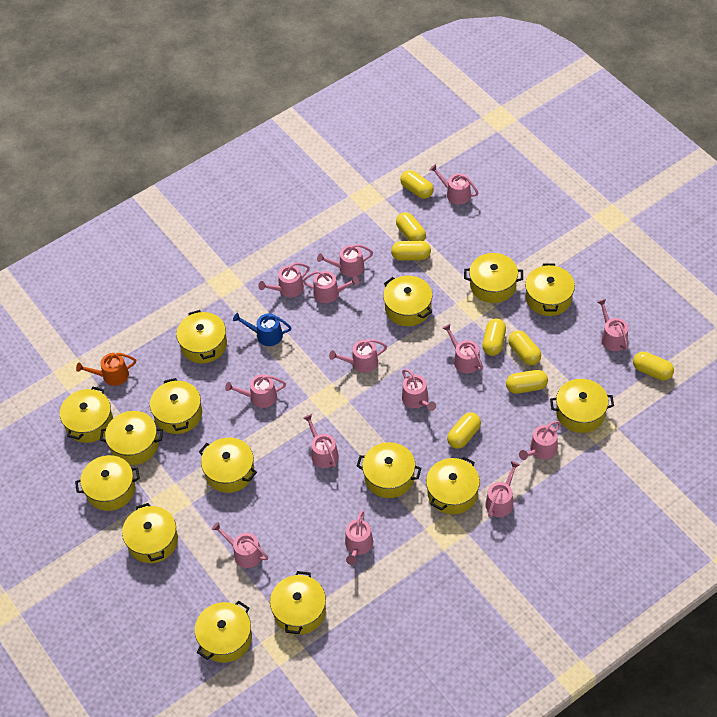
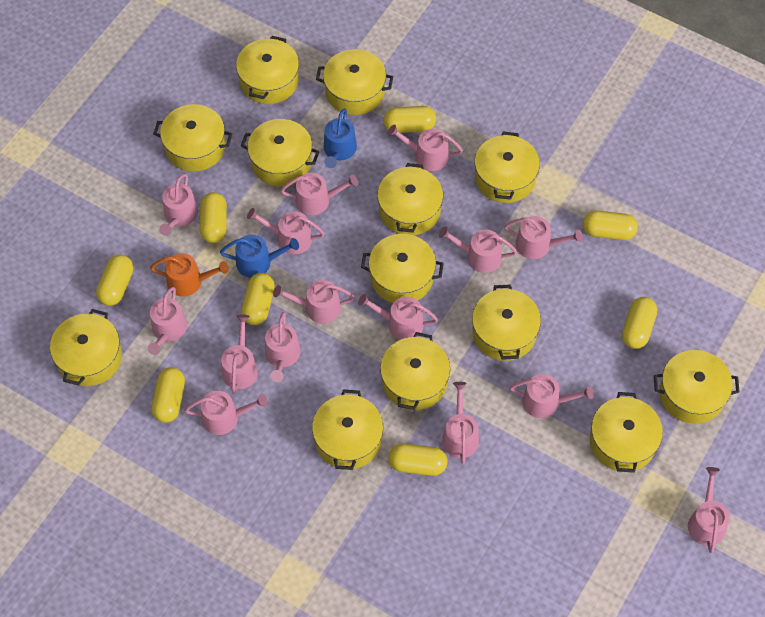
blue watering can: [233,313,292,346] = 1 -> [220,235,299,278] [324,108,357,168] = 2
pink watering can: [212,522,268,568] [225,374,286,408] [258,263,310,297] [303,271,359,303] [303,414,339,468] [317,244,373,277] [329,339,387,373] [345,511,373,565] [402,369,436,411] [429,164,478,205] [442,324,483,374] [485,461,520,517] [519,421,561,460] [597,299,628,351] = 14 -> [148,287,187,355] [159,173,198,236] [184,391,268,435] [221,315,258,394] [247,208,325,254] [265,312,301,382] [273,280,355,324] [280,173,358,215] [358,294,438,340] [388,124,463,171] [439,226,517,273] [442,382,479,464] [504,216,583,259] [510,374,594,418] [688,467,730,553] = 15
yellow pot: [60,387,113,443] [75,455,140,511] [100,411,163,465] [122,503,178,563] [150,378,202,434] [176,310,227,363] [195,601,252,663] [199,437,257,493] [270,571,326,635] [356,442,421,498] [383,276,432,326] [426,457,480,514] [464,253,523,303] [525,263,575,316] [550,379,614,433] = 15 -> [50,309,122,386] [153,104,232,172] [236,36,299,104] [241,119,320,187] [312,389,383,470] [316,49,393,115] [361,234,444,303] [377,163,443,235] [380,332,450,410] [472,285,541,361] [475,132,540,203] [590,392,663,473] [654,350,740,424] = 13

